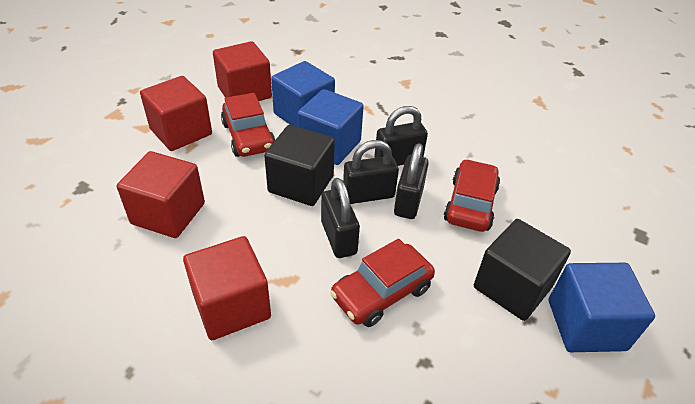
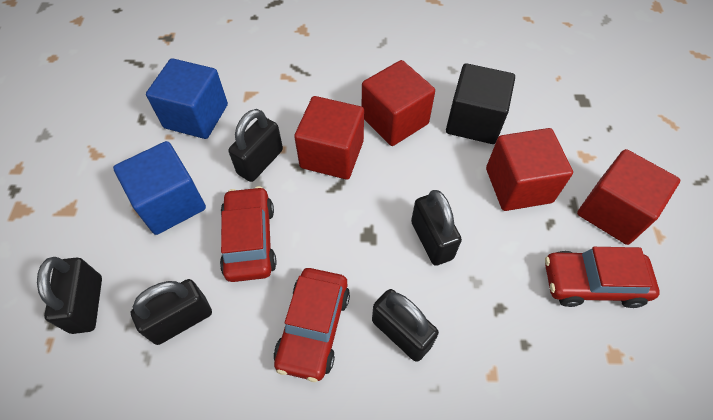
black cube: [264,125,335,206] [474,219,571,321] = 2 -> [446,63,515,144] = 1
black padlock: [321,178,360,258] [343,140,399,204] [375,106,428,166] [394,143,429,219] = 4 -> [37,257,102,334] [131,279,212,345] [228,109,283,182] [372,289,439,362] [411,190,462,266] = 5
blue cube: [271,61,335,127] [297,89,364,165] [549,263,655,352] = 3 -> [113,141,206,235] [146,58,228,139] = 2

